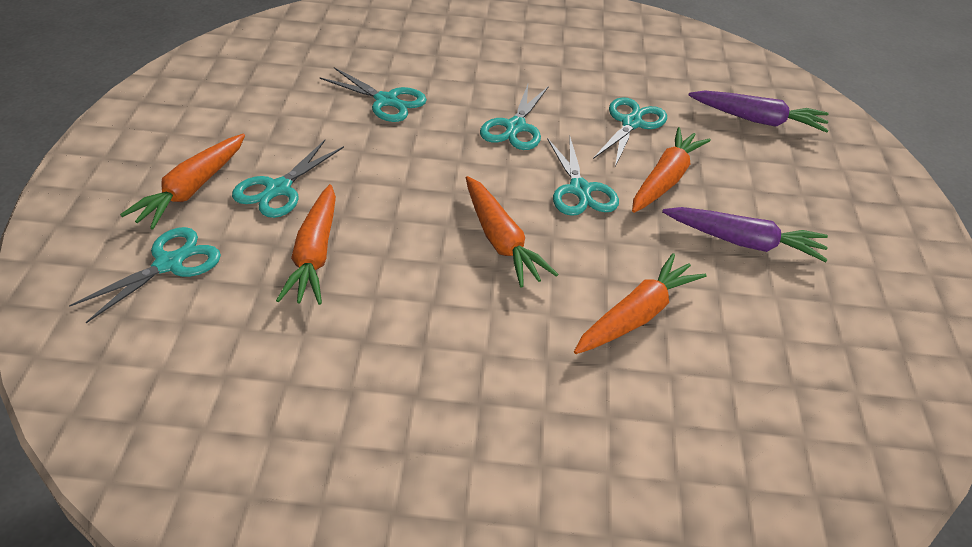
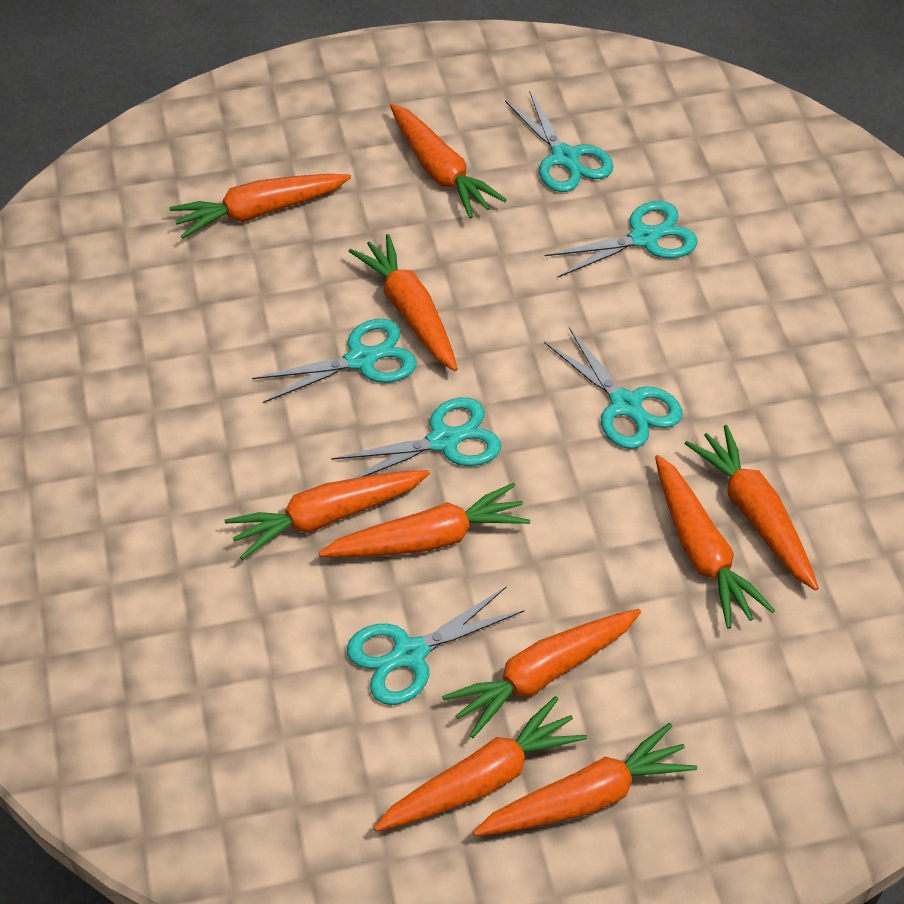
orange carrot: [120,134,245,230] [276,184,336,305] [466,176,558,288] [574,253,706,354] [632,127,711,213] = 5 -> [169,174,351,239] [225,470,430,560] [319,483,530,558] [349,234,458,371] [374,696,587,831] [390,103,507,219] [442,609,641,738] [473,723,697,836] [655,455,775,629] [685,425,819,591] = 10
purple carrot: [662,207,828,262] [688,91,829,133] = 2 -> none = 0

